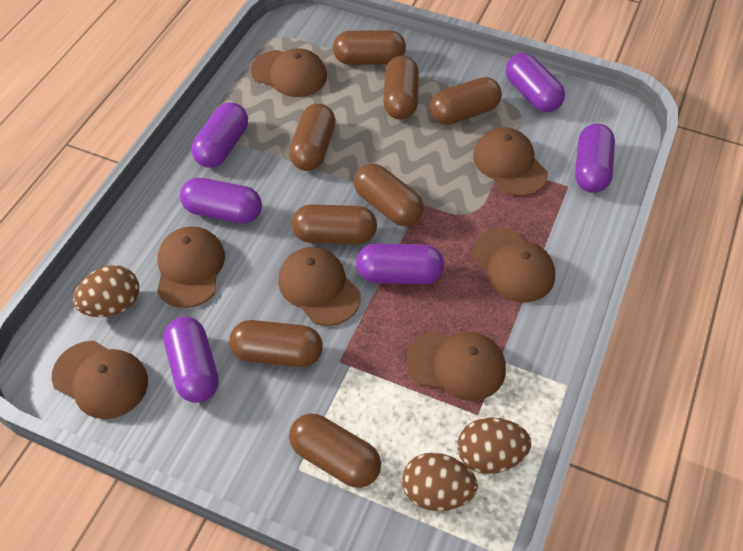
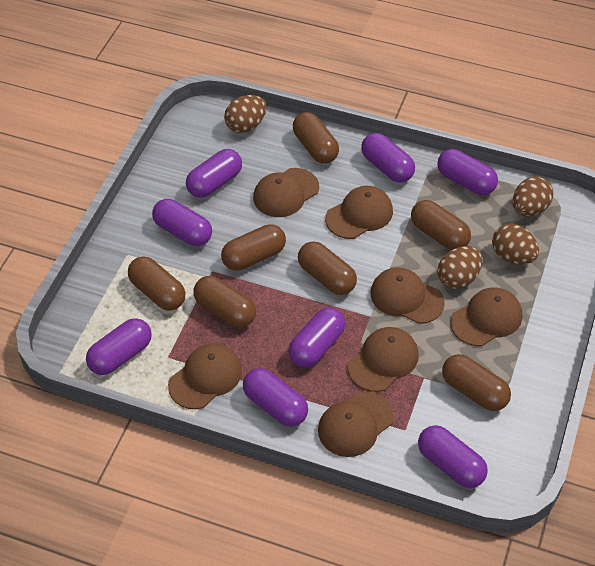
brown capsule: [229,320,323,367] [289,104,336,171] [289,414,381,488] [292,204,377,244] [333,30,406,65] [354,163,424,226] [383,55,419,120] [430,77,502,125] = 8 -> [128,256,186,311] [193,276,256,328] [221,224,286,271] [293,112,339,164] [298,241,357,295] [411,200,471,250] [442,354,511,411] = 7
brown egg: [73,265,139,317] [402,453,478,511] [457,417,531,474] = 3 -> [224,95,267,133] [438,246,482,289] [492,224,539,264] [513,176,553,216] = 4
purple capsule: [163,316,219,403] [180,178,262,224] [191,102,248,168] [356,243,444,284] [505,53,565,112] [575,124,615,193] = 6 -> [86,318,152,375] [152,199,212,246] [186,149,242,198] [243,368,308,427] [288,307,345,367] [361,133,415,183] [418,425,488,488] [437,149,498,195] = 8

